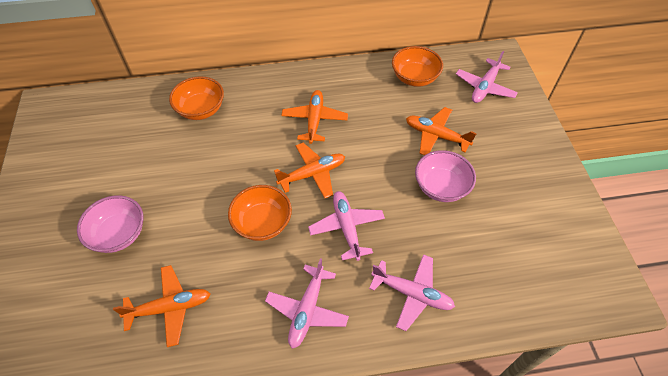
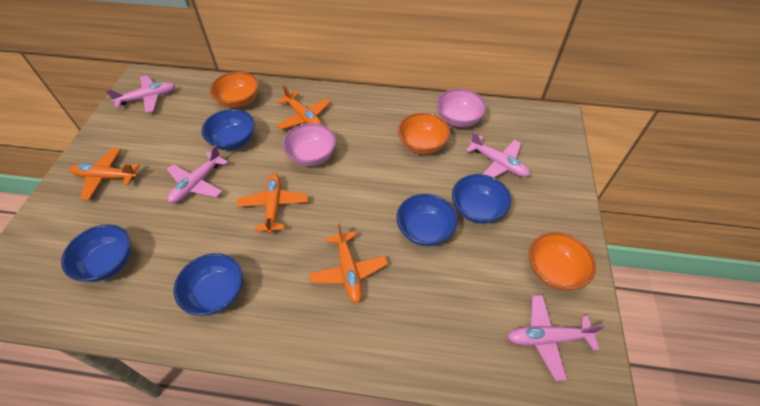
blue bowl: none = 0 -> [61,224,131,282] [174,253,243,316] [201,109,255,150] [396,194,458,246] [452,174,511,224] = 5

